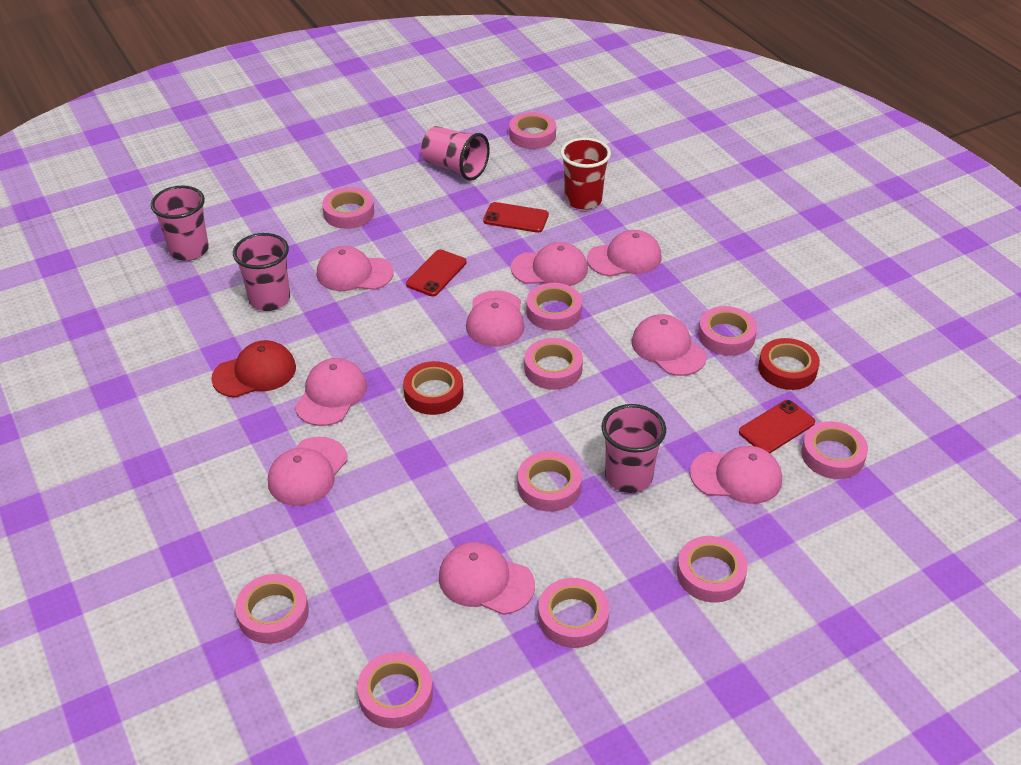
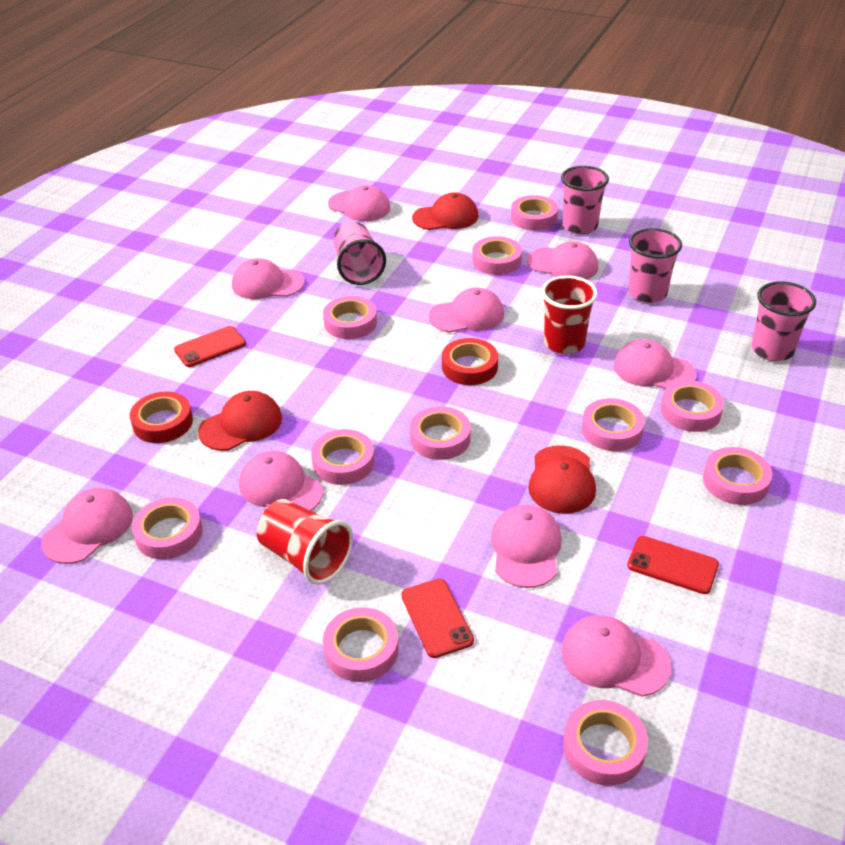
red cap: [211,340,296,398] = 1 -> [198,391,282,451] [412,192,479,230] [528,445,596,514] = 3
red cup: [560,138,611,210] = 1 -> [257,499,353,585] [541,275,598,354] = 2

